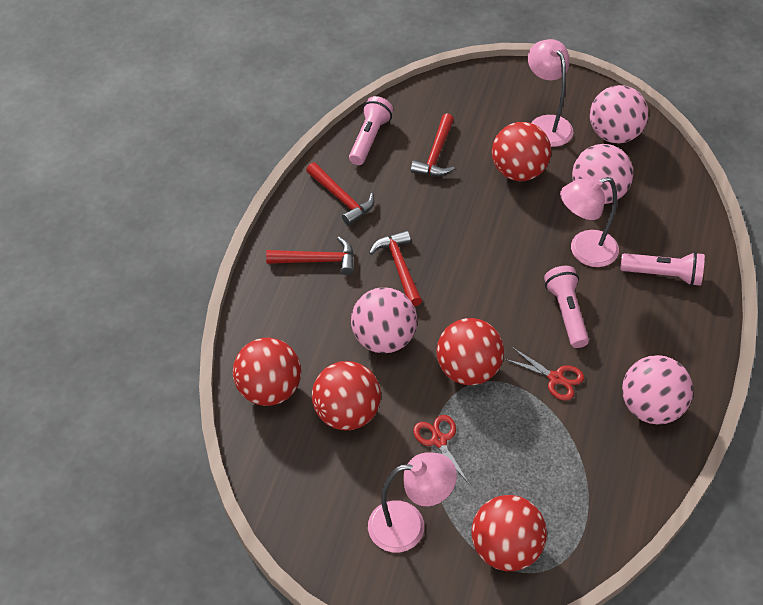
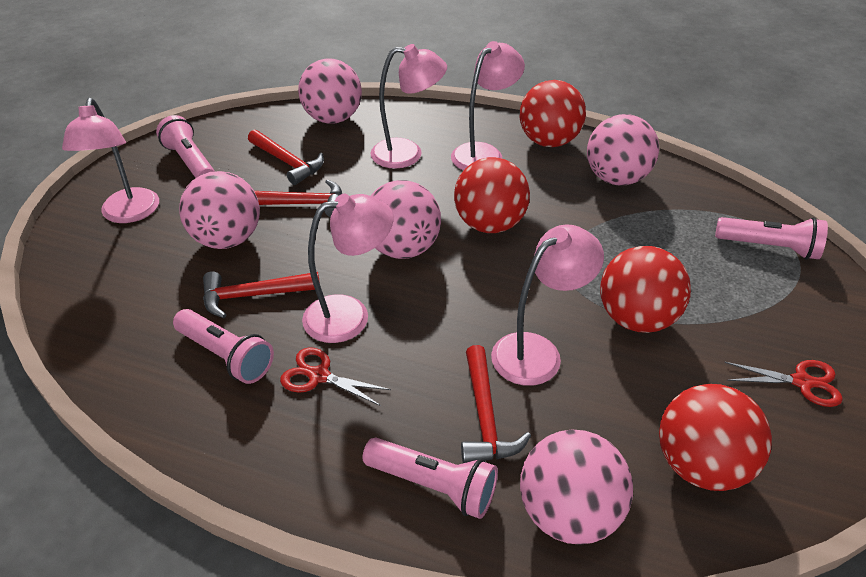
pink ball: [351,287,417,353] [572,144,633,204] [590,85,648,144] [622,355,693,425] = 4 -> [179,171,260,249] [298,59,362,124] [371,180,441,259] [520,429,633,545] [587,114,659,185] = 5
pink flashlight: [349,96,393,165] [544,266,589,348] [620,252,705,286] = 3 -> [156,115,215,178] [173,309,274,384] [362,438,498,519] [715,217,828,260] = 4
pink lamp: [368,452,457,553] [528,39,573,147] [560,177,619,267] = 3 -> [62,98,159,223] [302,194,393,343] [370,44,447,169] [451,41,525,170] [491,224,604,386] = 5
red ball: [233,338,301,406] [312,361,381,430] [437,318,504,385] [471,495,547,571] [492,122,551,181] = 5 -> [454,157,530,233] [520,80,586,147] [600,246,691,333] [659,384,772,491] = 4

